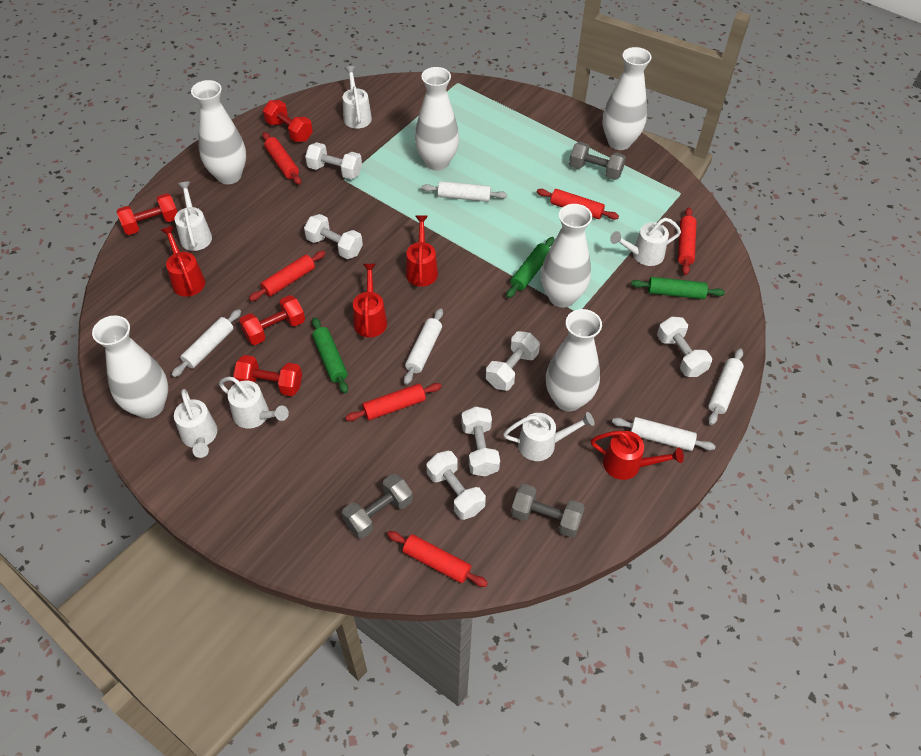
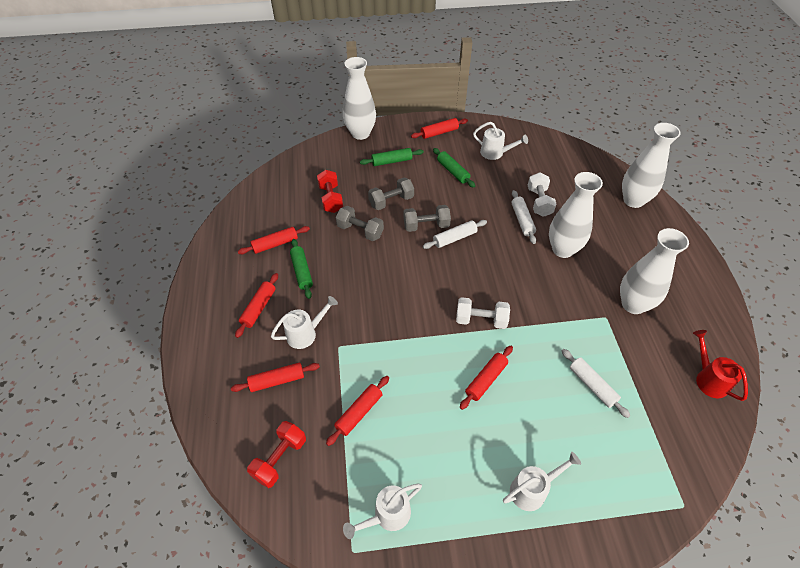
red dumbbell: [116,193,178,235] [233,355,302,396] [239,295,305,345] [263,100,313,142] = 4 -> [247,421,306,488] [317,170,343,213] = 2
red watering can: [161,226,205,297] [353,264,387,338] [406,215,438,287] [591,431,684,480] = 4 -> [693,330,748,401] = 1
white dumbbell: [304,214,363,259] [305,142,362,179] [427,451,486,520] [461,406,500,476] [486,331,540,391] [657,317,712,377] = 6 -> [456,297,510,329] [528,172,556,217] = 2
white rolling pin: [172,309,241,377] [404,308,443,385] [422,181,507,202] [612,417,716,451] [708,348,744,425] = 5 -> [423,220,487,249] [512,190,536,244] [562,349,630,418] = 3
white vase: [92,315,168,418] [191,80,246,184] [415,67,459,171] [541,204,592,308] [546,309,602,411] [603,47,652,150] = 6 -> [343,57,376,140] [549,172,603,258] [620,228,689,314] [622,123,681,208] = 4
white watering can: [174,389,217,458] [175,181,212,251] [219,377,289,429] [343,66,372,129] [503,412,594,461] [610,218,681,266] = 6 -> [271,296,338,349] [343,484,422,539] [473,122,528,160] [503,452,581,511] = 4

